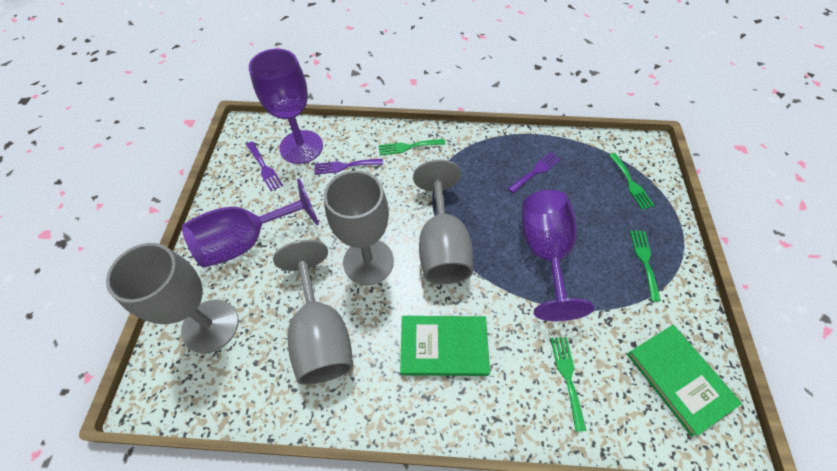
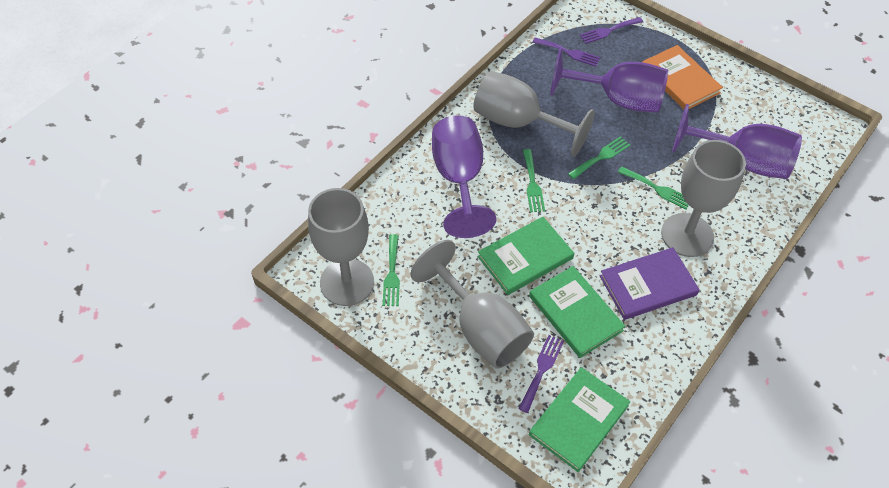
green book: [400,316,490,376] [627,325,742,437] = 2 -> [478,217,574,295] [529,266,626,358] [529,367,631,472] = 3
orange book: none = 0 -> [642,45,723,109] = 1
purple book: none = 0 -> [600,247,700,320] = 1

